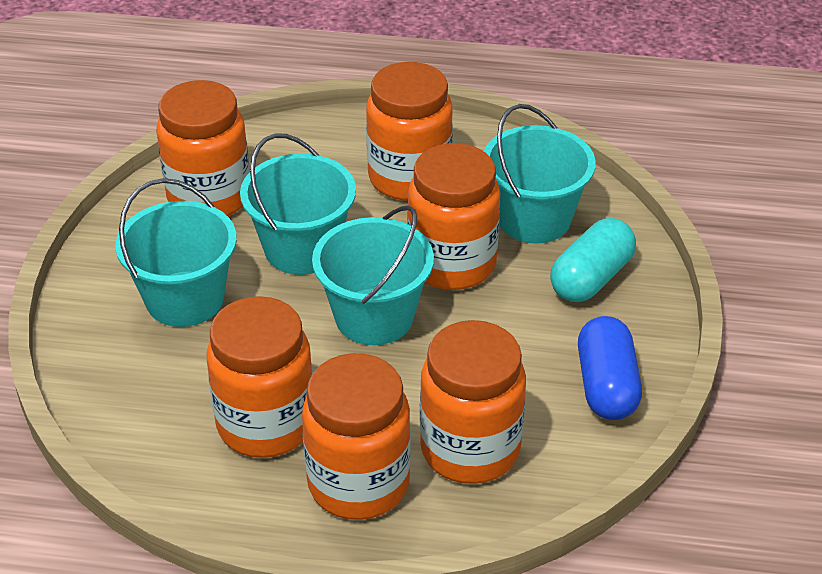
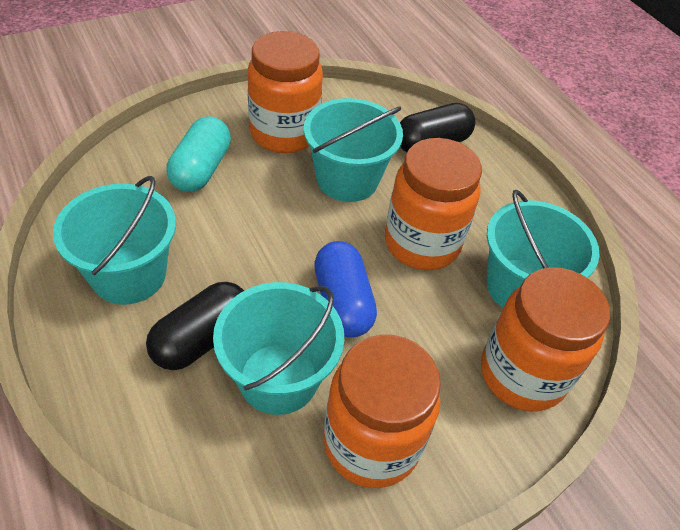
black capsule: none = 0 -> [146,282,244,370] [400,103,475,152] = 2
orange jar: [156,80,250,216] [206,296,313,458] [302,353,411,520] [366,62,453,201] [407,143,500,290] [420,320,526,484] = 6 -> [248,31,323,153] [324,334,441,488] [385,138,482,270] [481,267,610,412] = 4

